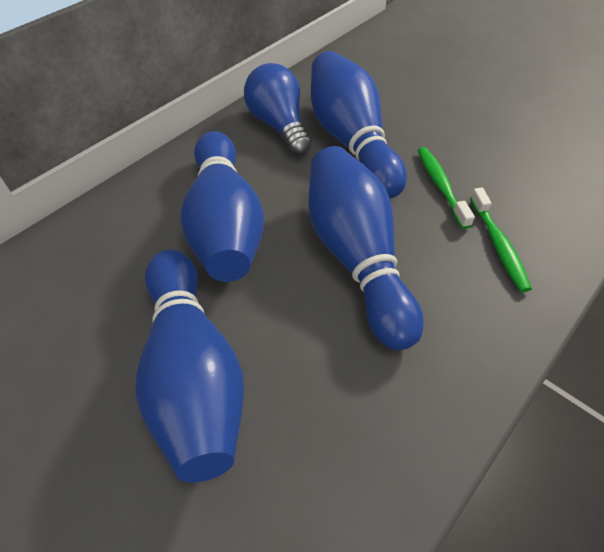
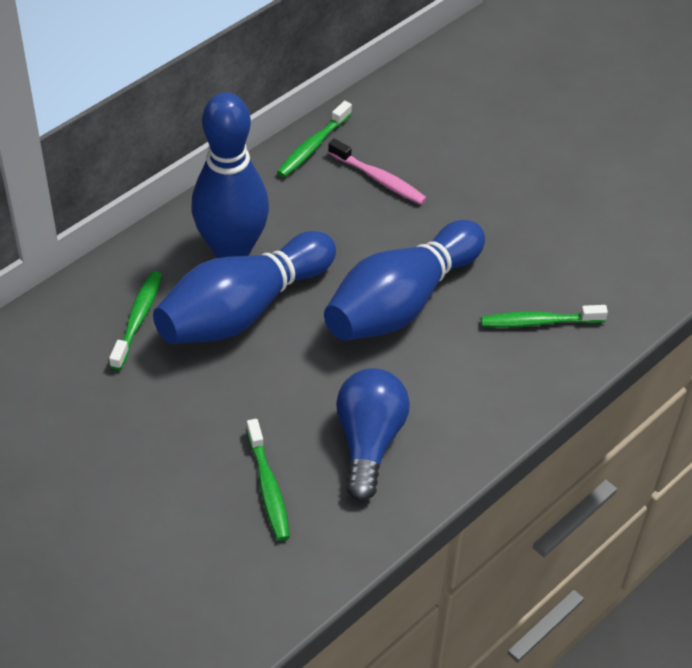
blue bowling pin: [136,249,244,482] [181,131,264,282] [308,146,424,350] [311,51,407,199] = 4 -> [153,231,336,344] [191,92,269,258] [324,220,485,340] = 3
green toothbrush: [418,147,475,229] [470,188,532,292] = 2 -> [109,271,162,370] [246,419,290,541] [277,101,352,177] [481,305,608,328] = 4
pink toothbrush: none = 0 -> [328,139,427,205] = 1

